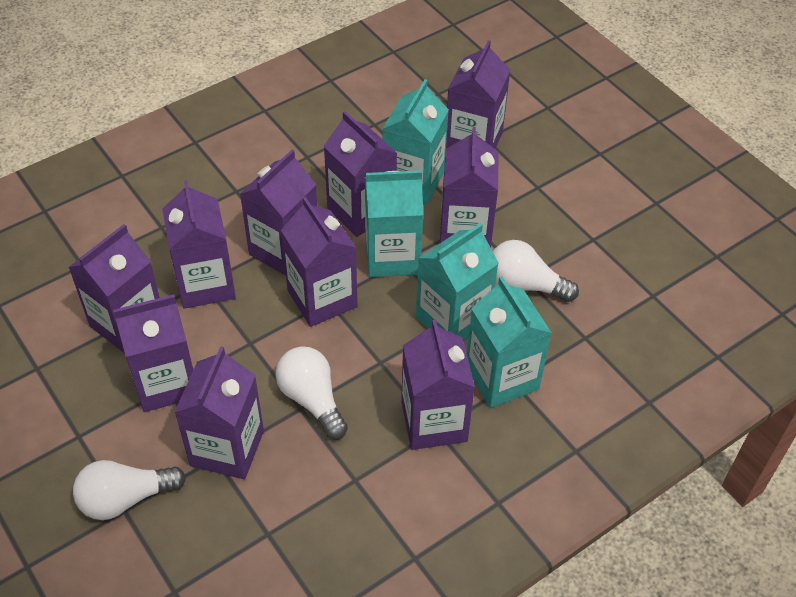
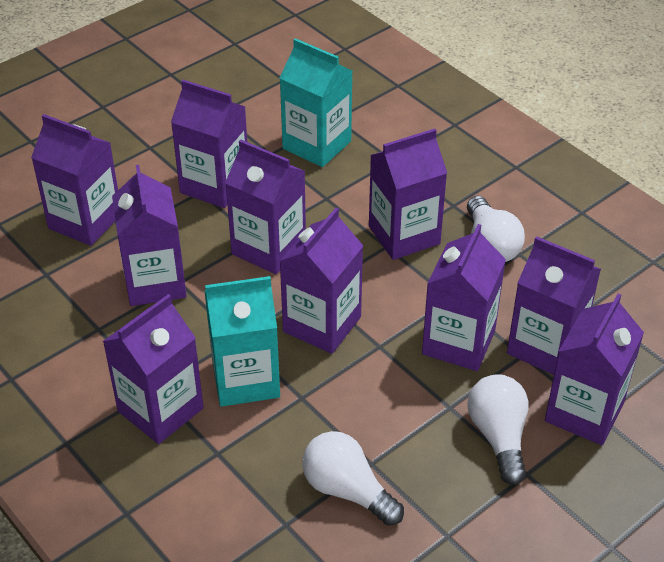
turquoise carton: [365,170,423,277] [383,79,449,204] [416,223,499,342] [467,276,552,408] = 4 -> [204,276,280,407] [280,38,352,167] = 2

